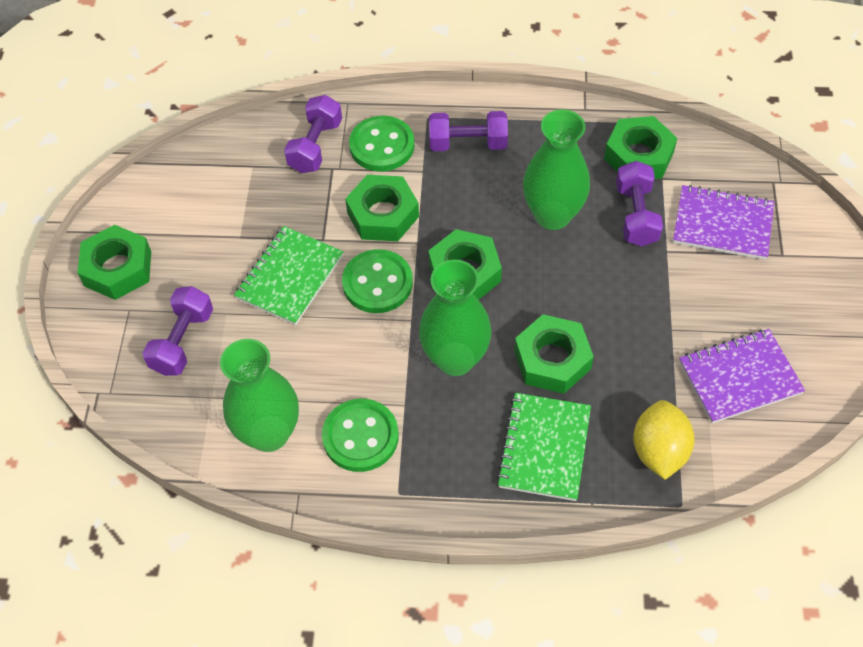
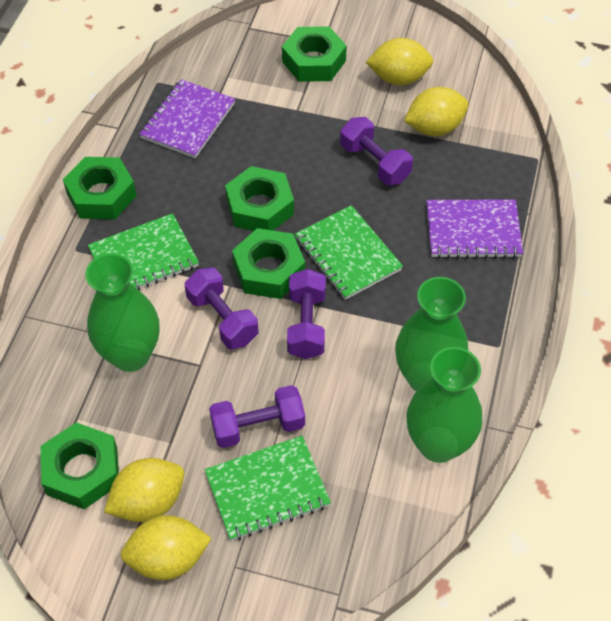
green button: [322,399,399,472] [342,249,413,313] [349,116,415,172] = 3 -> none = 0
green notebook: [234,226,343,325] [496,393,591,501] = 2 -> [88,213,199,290] [205,436,331,541] [295,205,403,300] = 3
yellow lemon: [633,400,695,480] = 1 -> [104,458,184,522] [121,515,212,580] [366,38,433,85] [404,87,468,136] = 4

